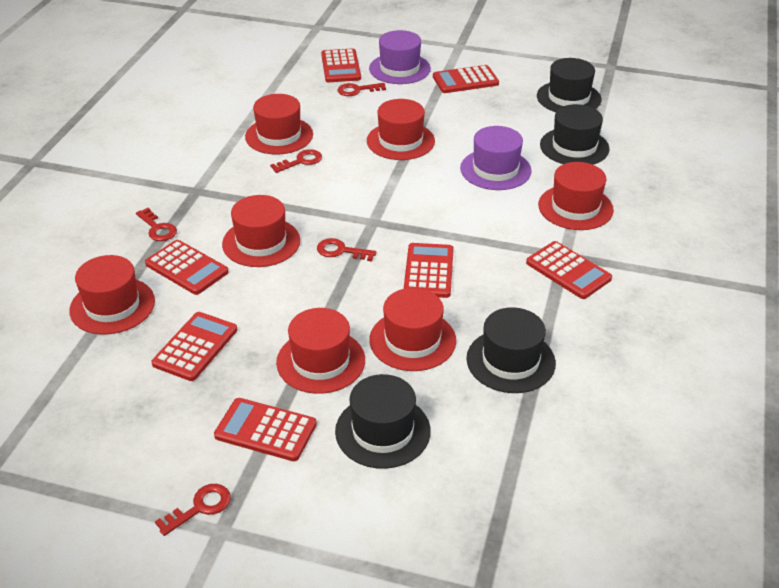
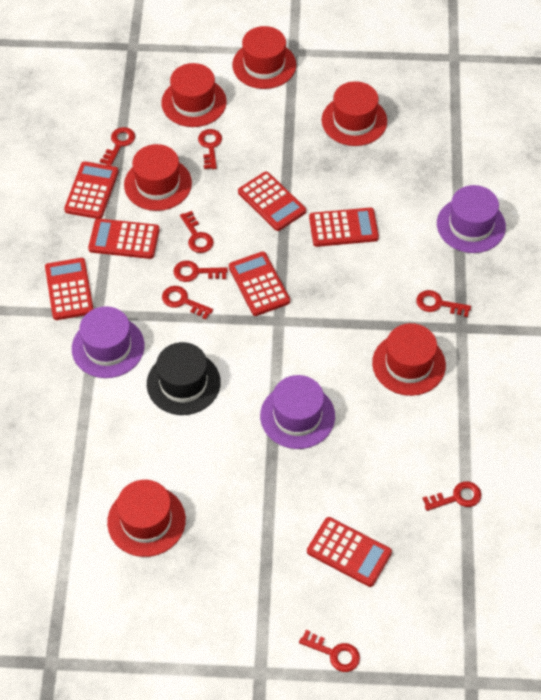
black hat: [335,374,431,469] [466,307,556,393] [537,58,602,112] [540,104,610,165] = 4 -> [147,342,221,415] = 1
purple hat: [369,30,431,84] [460,126,532,190] = 2 -> [72,306,145,378] [260,375,335,449] [437,185,506,253] = 3
red hat: [69,255,155,335] [222,195,300,267] [245,94,313,155] [276,308,365,394] [367,99,435,160] [369,288,456,371] [538,162,614,230] = 7 -> [107,480,186,557] [124,144,192,211] [161,63,227,127] [232,26,296,89] [322,81,387,146] [372,323,446,396] = 6
red key: [136,208,177,241] [155,484,231,536] [270,149,322,173] [317,238,377,262] [337,83,386,96] = 5 -> [100,127,135,166] [162,286,213,319] [173,261,228,282] [180,211,214,253] [198,129,222,169] [299,630,360,672] [416,290,471,317] [422,482,482,511] = 8

